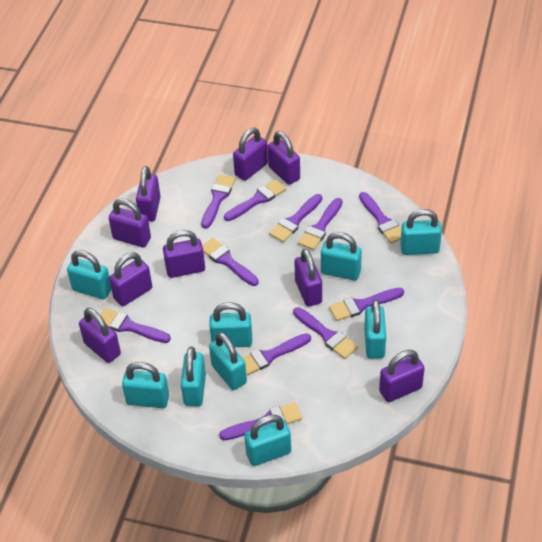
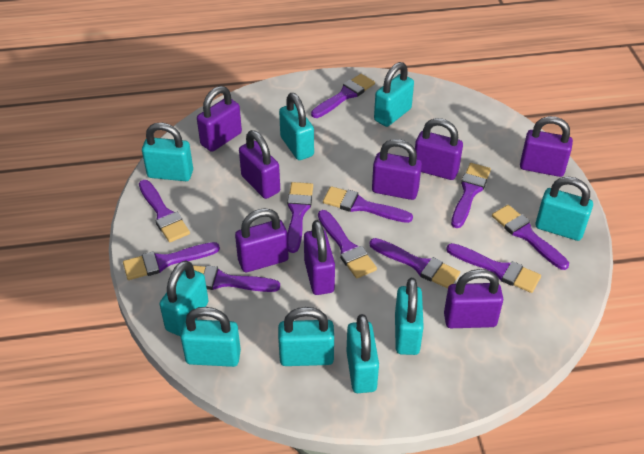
purple padlock: [79,308,121,363] [109,198,151,248] [109,252,152,306] [136,166,161,222] [163,230,205,278] [233,128,268,181] [268,131,300,185] [294,248,322,307] [379,350,425,402] = 9 -> [197,86,242,152] [235,208,289,272] [239,130,280,199] [304,220,335,295] [372,139,422,200] [415,118,463,180] [444,269,503,328] [520,116,573,177] = 8

